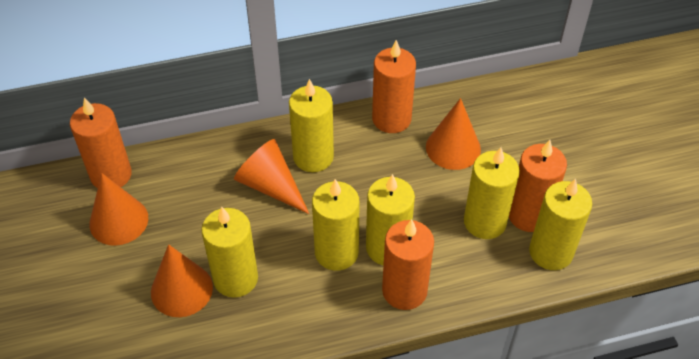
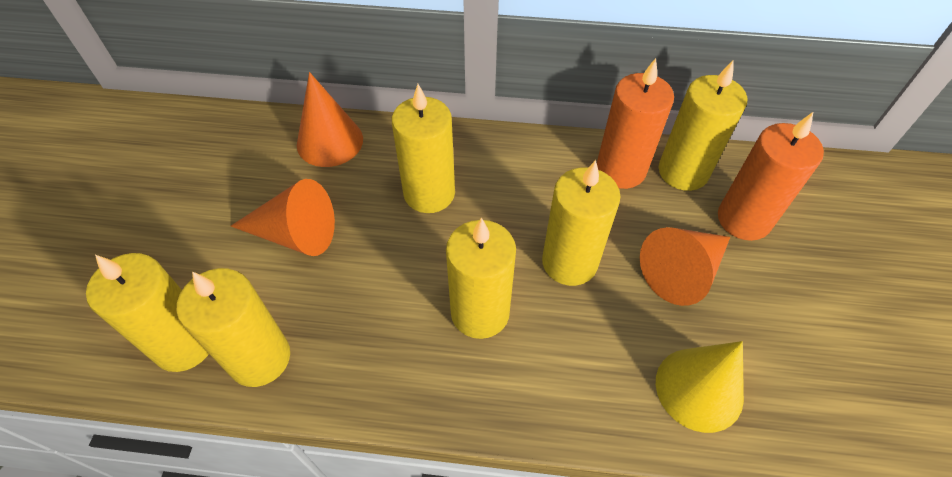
orange candle: [70,98,132,188] [372,40,416,133] [382,219,434,310] [509,140,567,232] = 4 -> [597,58,674,189] [718,112,824,241] = 2
orange cone: [89,173,148,246] [151,244,213,317] [234,139,309,214] [426,98,481,170] = 4 -> [231,179,335,256] [297,72,363,167] [640,227,730,306] = 3
yellow cone: none = 0 -> [656,341,744,433] = 1

